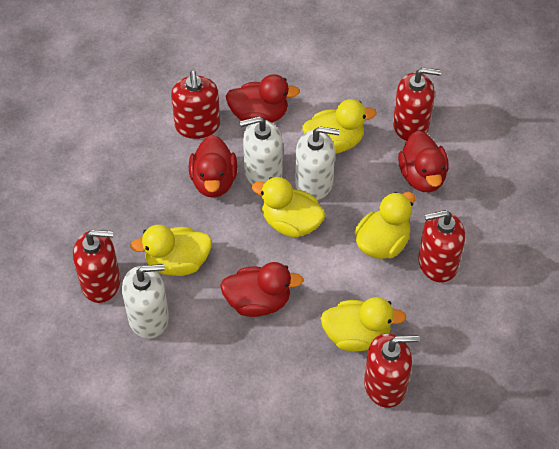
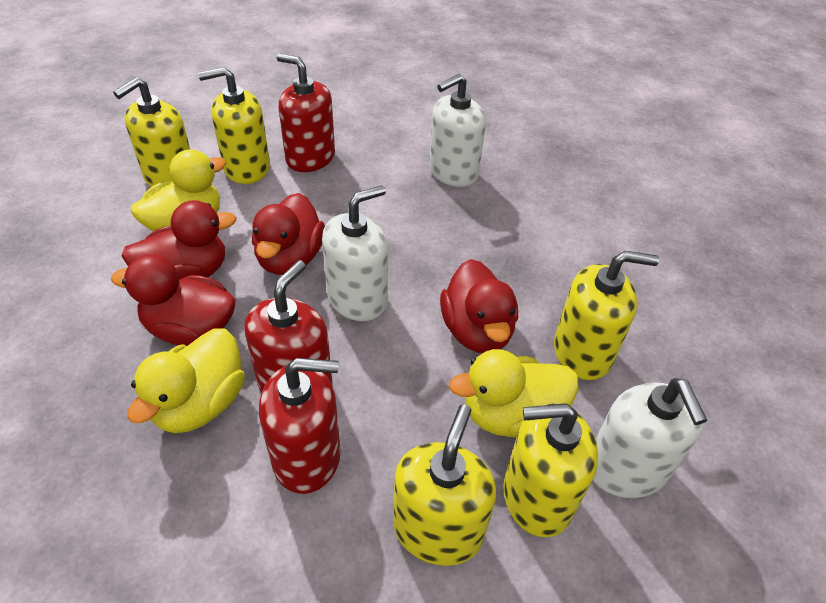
red soap dispenser: [73,230,121,303] [171,70,220,139] [364,333,419,408] [393,67,442,141] [418,210,465,283] = 5 -> [244,260,333,393] [259,358,341,494] [277,54,335,172] = 3
yellow duck: [130,225,212,276] [252,177,325,238] [302,99,376,154] [320,297,406,352] [354,192,415,259] = 5 -> [127,328,245,433] [130,149,226,231] [449,349,579,437] = 3
yellow soap dispenser: none = 0 -> [113,77,190,187] [198,67,270,184] [393,404,496,566] [503,403,598,537] [554,251,659,380] = 5

